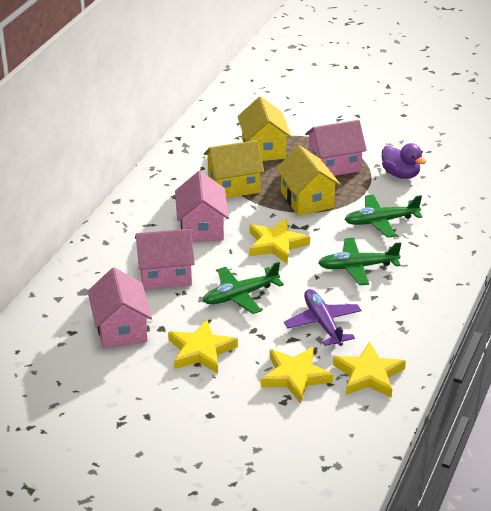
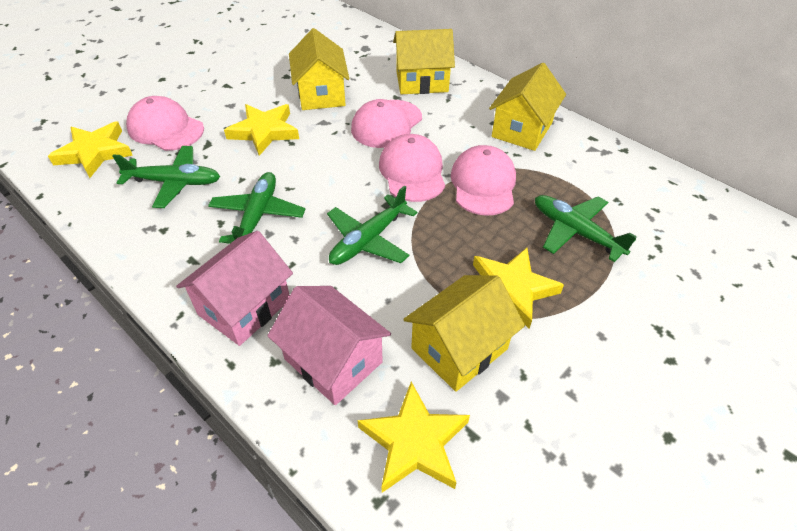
green plane: [203,262,284,314] [318,238,401,285] [345,194,422,238] = 3 -> [113,146,220,208] [208,172,305,244] [327,185,417,265] [535,195,637,262] = 4
pink cap: none = 0 -> [126,96,204,151] [351,99,422,148] [379,134,445,202] [451,145,516,216] = 4
pink house: [87,267,152,349] [135,229,195,290] [175,171,229,242] [305,120,367,176] = 4 -> [176,231,293,346] [267,286,391,405] = 2
purple duck: [382,143,426,179] = 1 -> none = 0
purple plane: [284,289,361,346] = 1 -> none = 0
yellow house: [204,140,264,198] [237,96,292,161] [276,145,341,216] = 3 -> [289,28,349,110] [393,29,455,94] [403,275,525,392] [489,63,566,151] = 4

